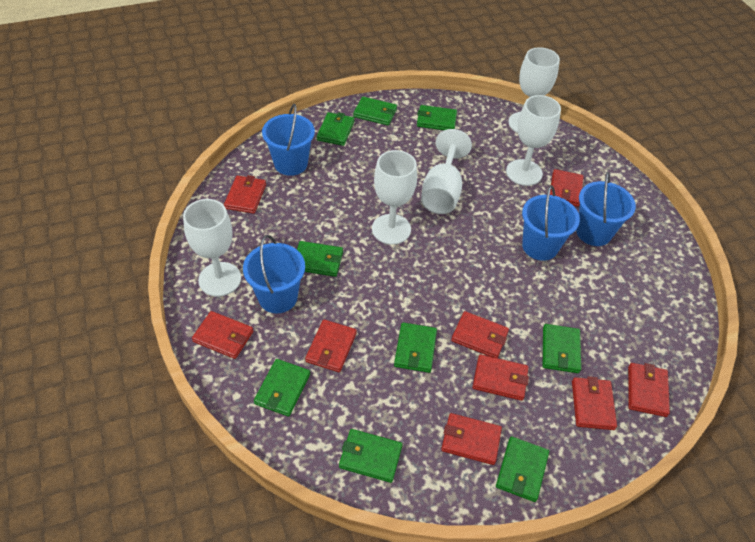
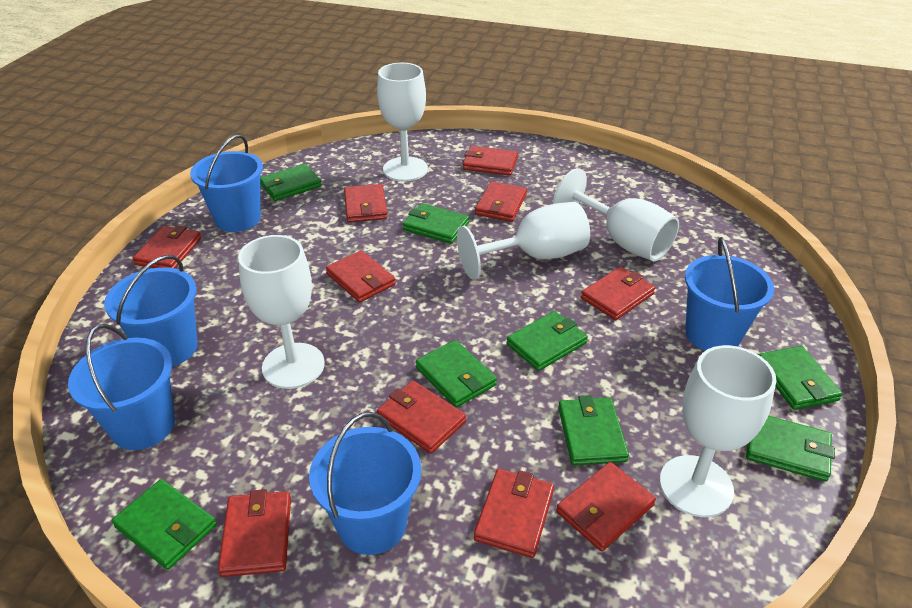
blue bucket: [243,235,305,313] [262,104,315,176] [522,185,580,261] [576,172,636,246] = 4 -> [68,324,175,450] [104,255,198,366] [190,135,263,232] [309,412,421,555] [685,237,774,351] = 5
green wallet: [254,359,310,417] [297,241,343,277] [317,112,354,146] [339,429,402,483] [353,97,397,125] [394,323,437,373] [417,105,457,130] [496,436,549,502] [543,324,581,373] = 9 -> [112,479,217,570] [260,164,322,201] [403,203,469,244] [416,340,497,407] [506,311,588,371] [558,395,629,465] [746,416,835,482] [758,346,843,410] = 8
red wallet: [192,311,253,359] [224,175,266,214] [305,319,357,372] [441,413,502,465] [451,311,509,358] [473,354,529,401] [550,169,584,207] [572,376,617,430] [628,363,670,417] = 9 -> [133,225,201,268] [218,489,291,577] [326,250,396,303] [344,184,387,222] [377,380,466,454] [463,146,518,176] [474,469,554,558] [475,181,527,222] [556,462,656,552] [581,266,655,320] = 10

